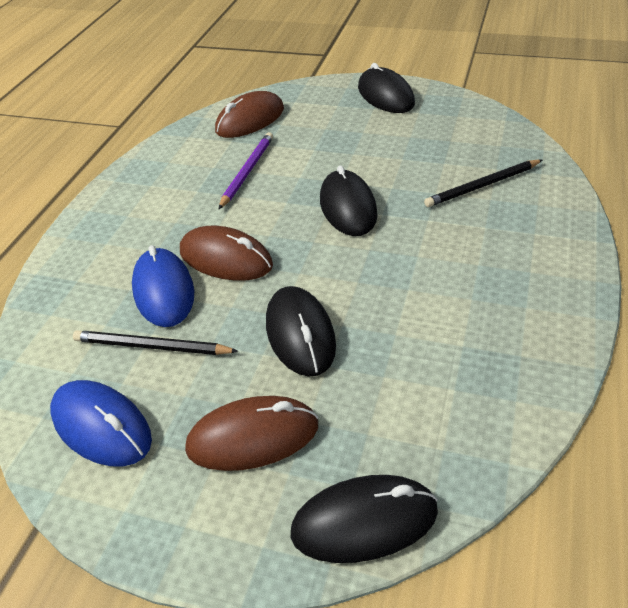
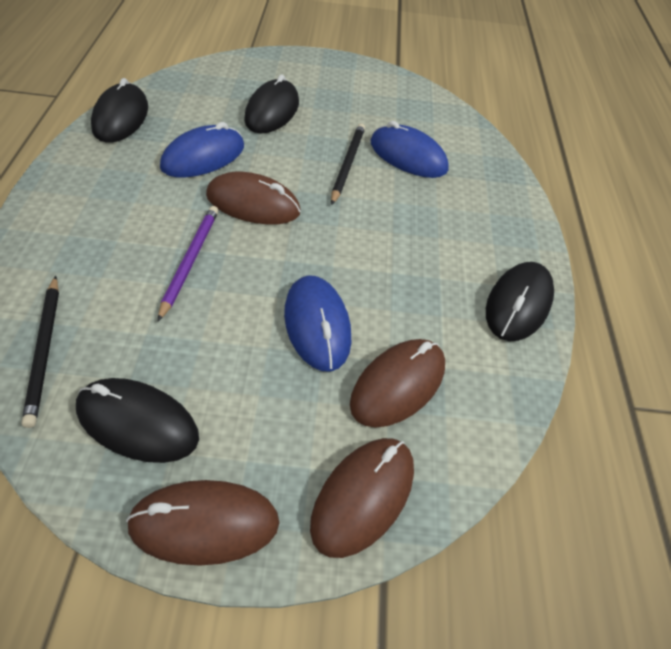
blue mouse: [50,380,152,466] [132,245,194,327] = 2 -> [160,122,244,178] [284,275,351,372] [371,121,449,178] = 3
brown mouse: [180,226,273,281] [185,396,318,471] [215,91,284,138] = 3 -> [126,480,280,566] [206,172,301,224] [310,438,414,558] [350,339,445,428] = 4

